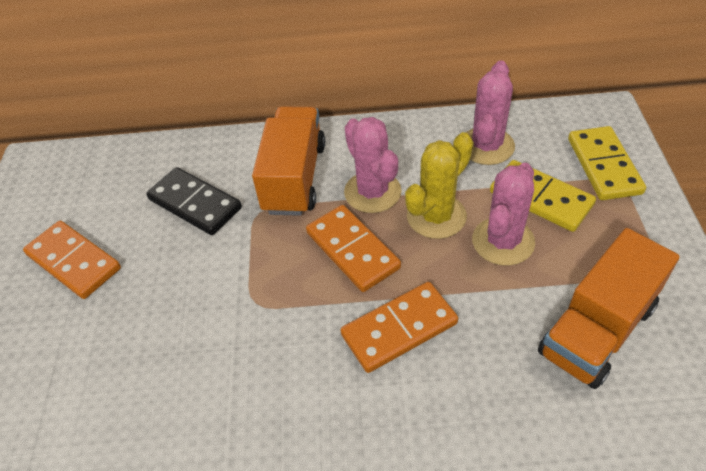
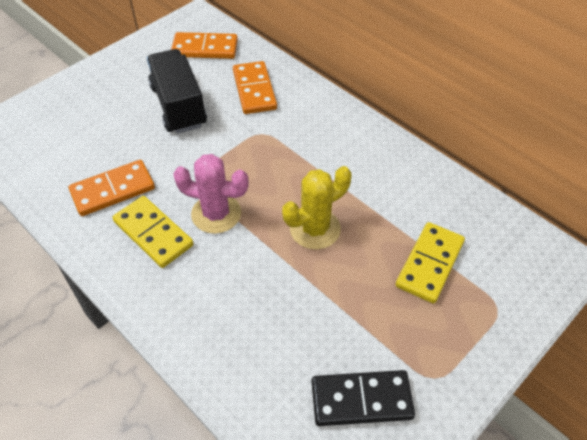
black truck: none = 0 -> [147,49,207,134] = 1
orange truck: [252,106,325,216] [538,228,680,389] = 2 -> none = 0
pink cactus: [344,117,402,213] [466,60,515,165] [472,163,535,266] = 3 -> [173,154,249,234] = 1

